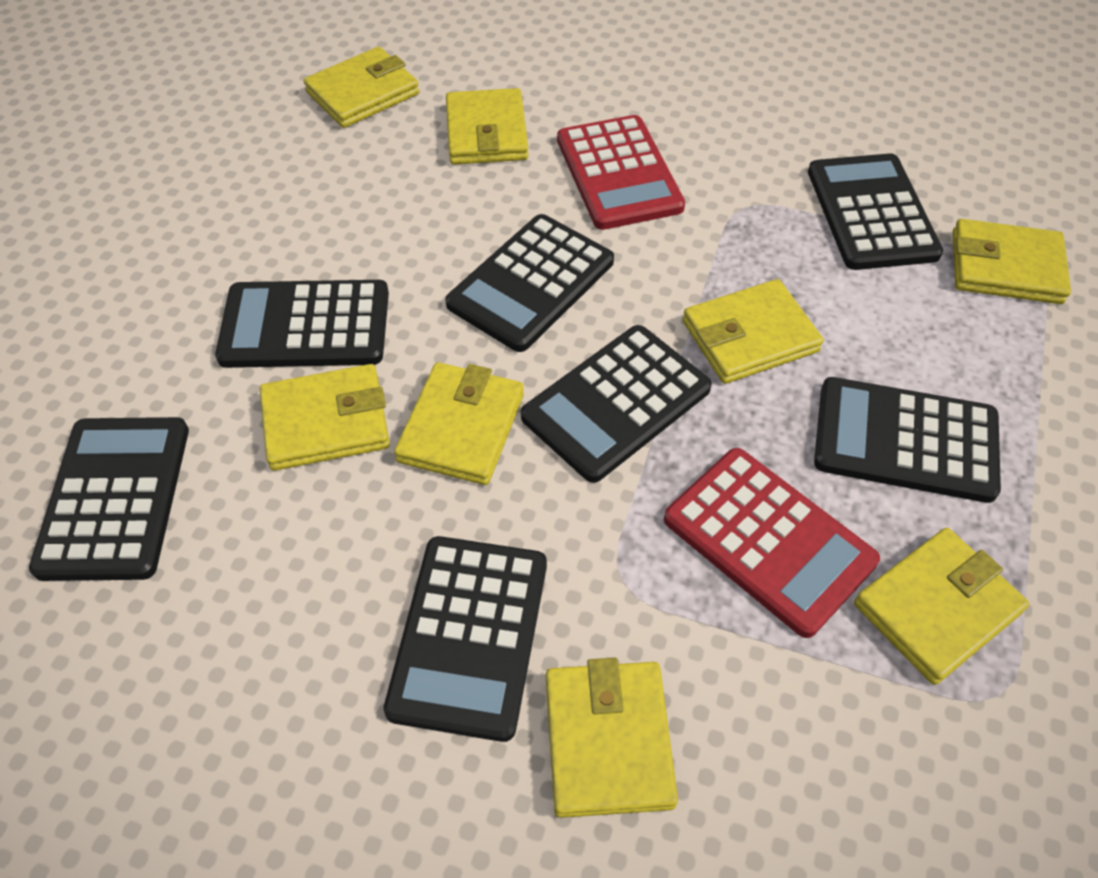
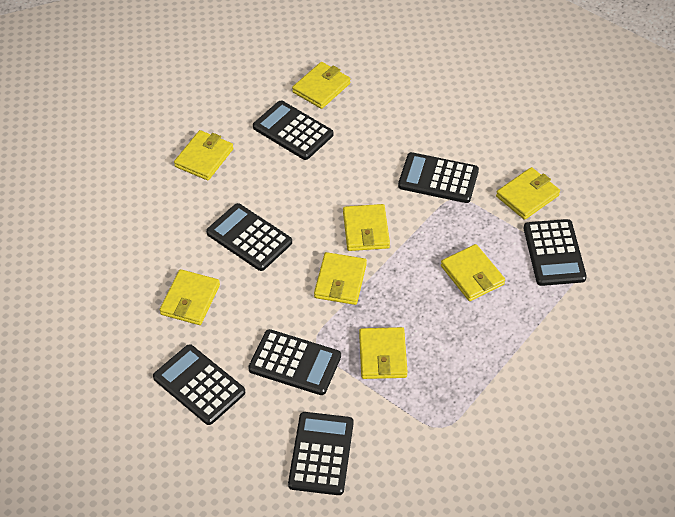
red calculator: [557,115,685,230] [664,448,880,638] = 2 -> none = 0

